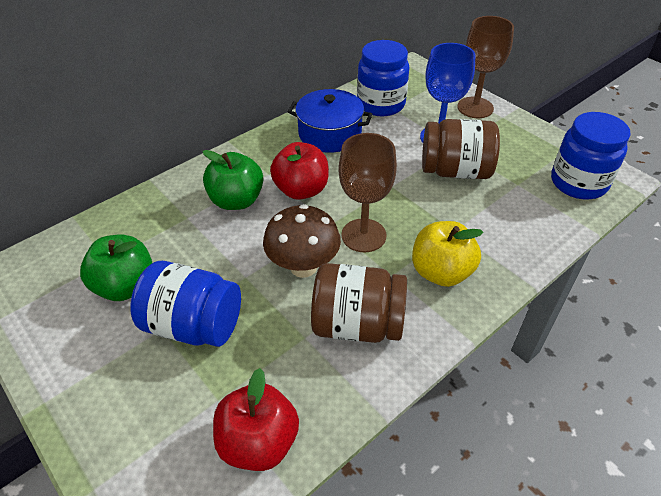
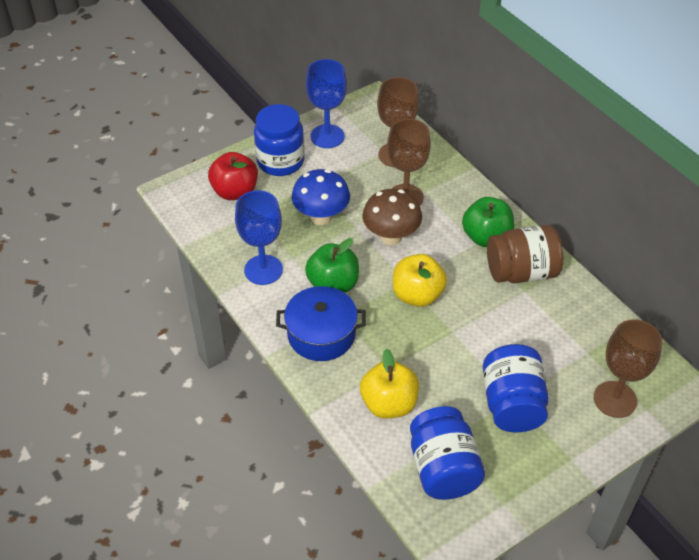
blue goblet: [420,43,476,143] = 1 -> [235,190,283,285] [306,59,347,148] = 2
blue mushroom: none = 0 -> [291,169,350,225] = 1
brown goblet: [338,133,397,252] [457,16,514,118] = 2 -> [377,77,419,167] [387,119,431,206] [594,319,662,418] = 3
brown jar: [311,263,407,343] [422,119,500,179] = 2 -> [487,225,563,283] = 1
red apple: [213,368,299,471] [270,142,329,200] = 2 -> [208,152,258,200] = 1
yellow apple: [412,221,484,287] = 1 -> [360,349,419,418] [393,254,447,307] = 2

